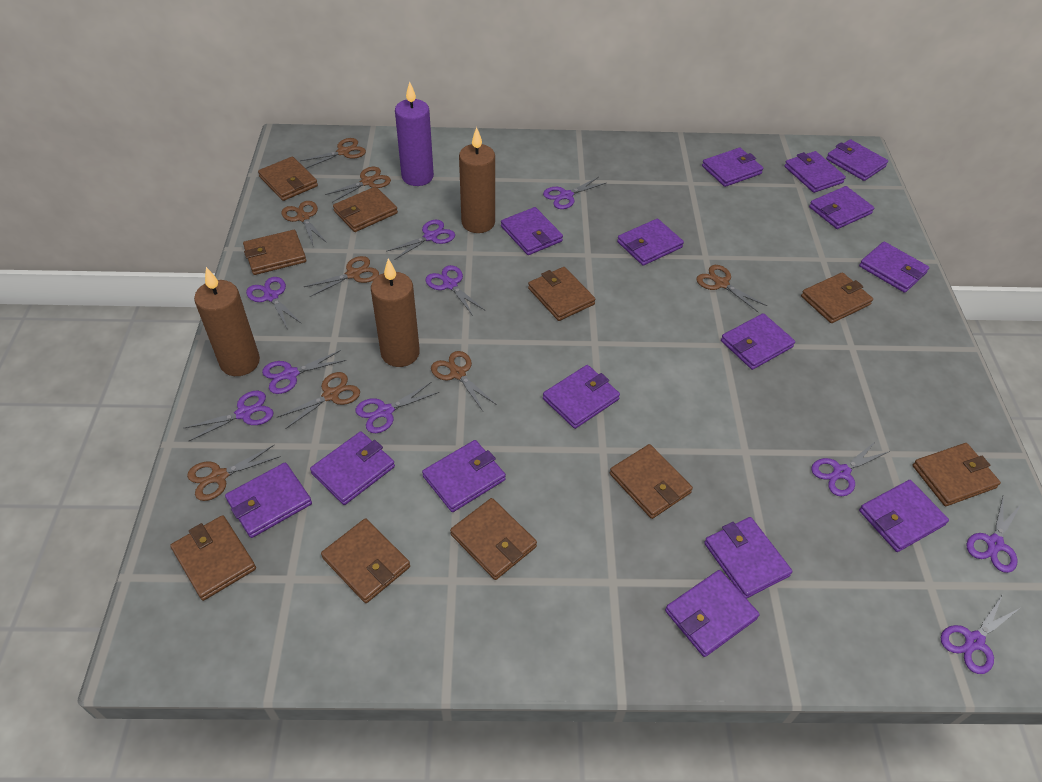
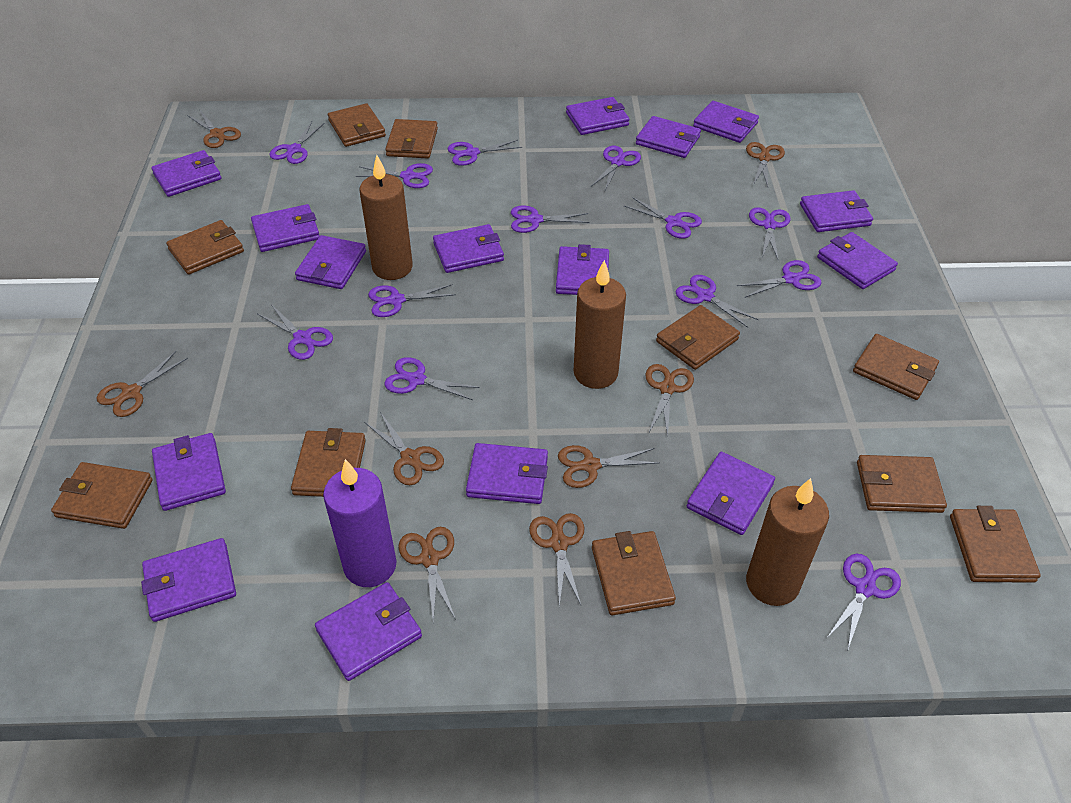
purple scissors: [185,391,273,441] [246,277,302,328] [262,350,346,394] [356,382,439,433] [386,220,455,260] [425,265,486,316] [543,177,606,209] [811,440,890,496] [941,594,1020,674] [967,497,1021,573] = 10 -> [258,304,333,360] [269,122,325,164] [356,163,433,188] [368,284,456,317] [384,357,479,400] [447,140,522,166] [511,205,590,233] [591,146,641,190] [624,197,702,239] [676,275,759,328] [737,260,821,298] [749,207,791,261] [826,554,901,649] = 13

